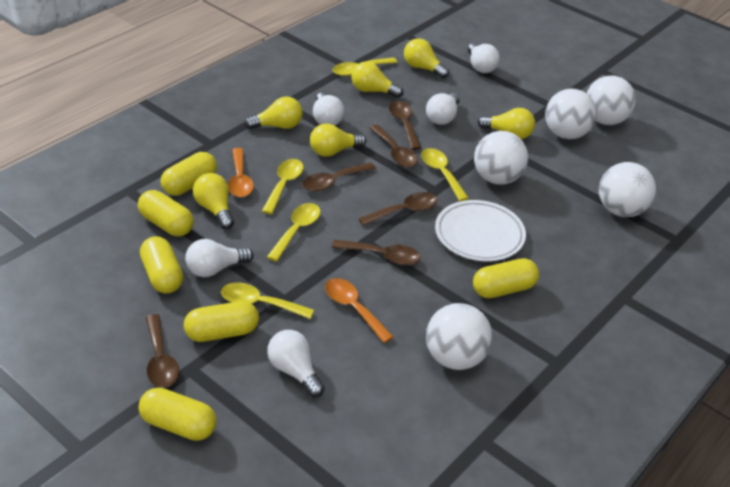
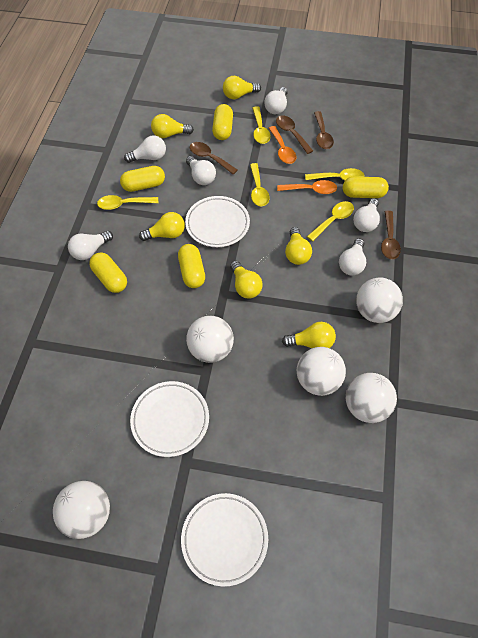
brown spoon: [146,314,179,388] [302,162,376,191] [332,240,421,265] [358,192,437,226] [370,125,418,167] [389,101,421,150] = 6 -> [190,142,238,175] [276,115,313,154] [314,111,334,149] [381,211,401,259] = 4
white light bulb: [185,239,254,277] [267,330,324,397] [313,93,344,126] [426,93,460,125] [468,43,500,73] = 5 -> [68,231,113,260] [124,136,166,163] [186,156,216,185] [265,87,288,114] [339,238,366,276] [353,198,380,232] = 6
white plate: [435,200,526,262] = 1 -> [130,381,209,457] [181,493,268,587] [185,196,250,247] = 3
yellow capsule: [138,190,194,236] [138,388,217,441] [140,236,183,294] [161,152,217,196] [184,301,259,342] [473,258,539,298] = 6 -> [89,252,127,293] [120,166,165,192] [178,244,205,288] [212,104,233,140] [343,177,389,198] = 5

